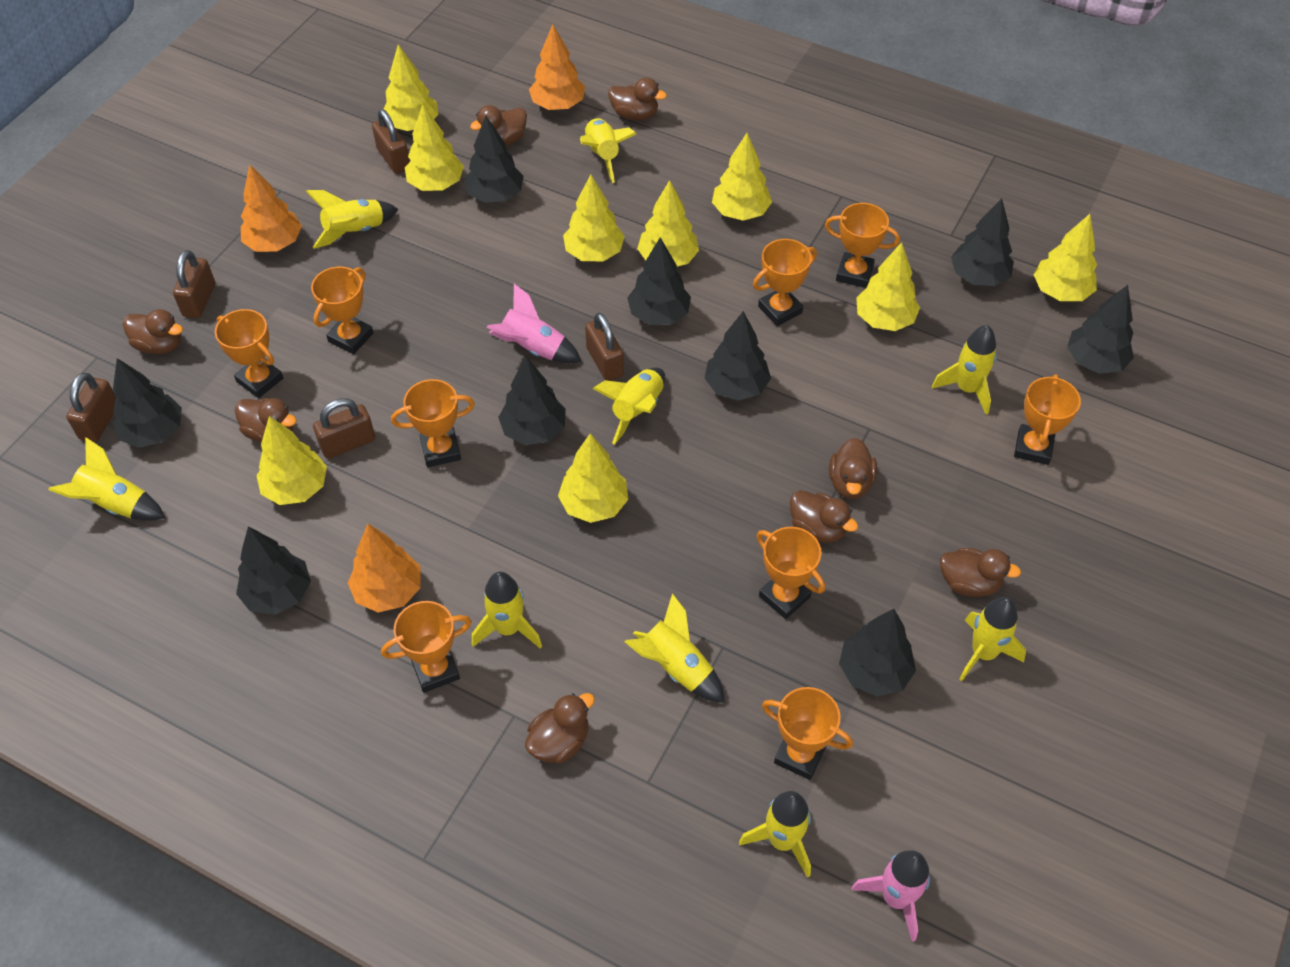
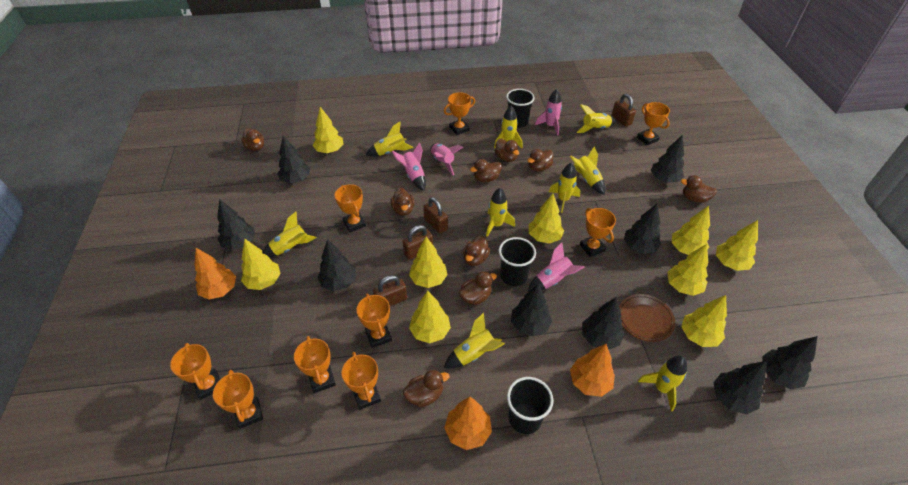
black cup: none = 0 -> [499,237,536,286] [506,89,535,128] [507,377,553,434] = 3
brown duck: [123,309,183,354] [235,398,297,442] [470,105,527,146] [525,693,595,764] [608,77,667,121] [790,490,858,543] [829,438,877,499] [940,548,1021,597] = 8 -> [241,128,264,151] [391,188,414,216] [403,370,449,407] [459,271,497,305] [463,236,490,266] [470,159,502,182] [494,138,519,162] [527,149,553,172] [681,175,717,203] = 9
brown padlock: [66,372,116,443] [173,250,215,318] [313,398,375,459] [372,109,410,174] [585,313,624,381] = 5 -> [373,275,407,306] [403,225,433,260] [423,197,448,234] [612,94,636,126] = 4
brown plate: none = 0 -> [619,294,675,342] = 1
pink rocket: [487,284,582,363] [851,850,930,942] = 2 -> [392,142,426,191] [430,144,463,175] [528,243,584,292] [535,89,562,136] = 4

